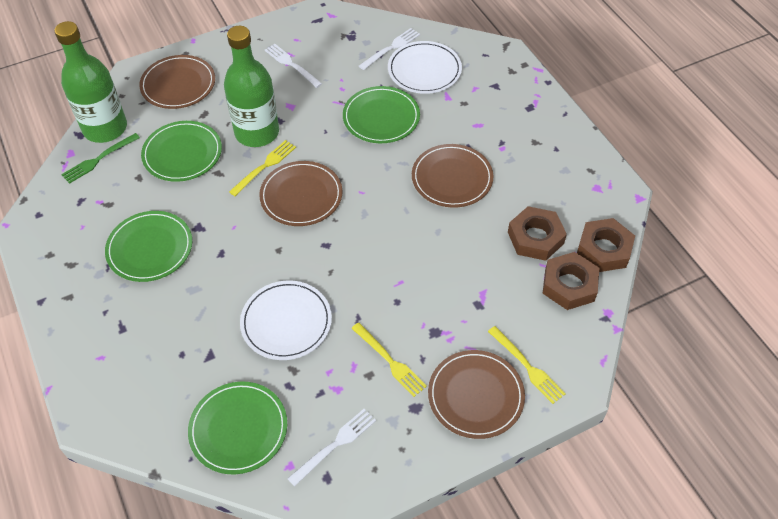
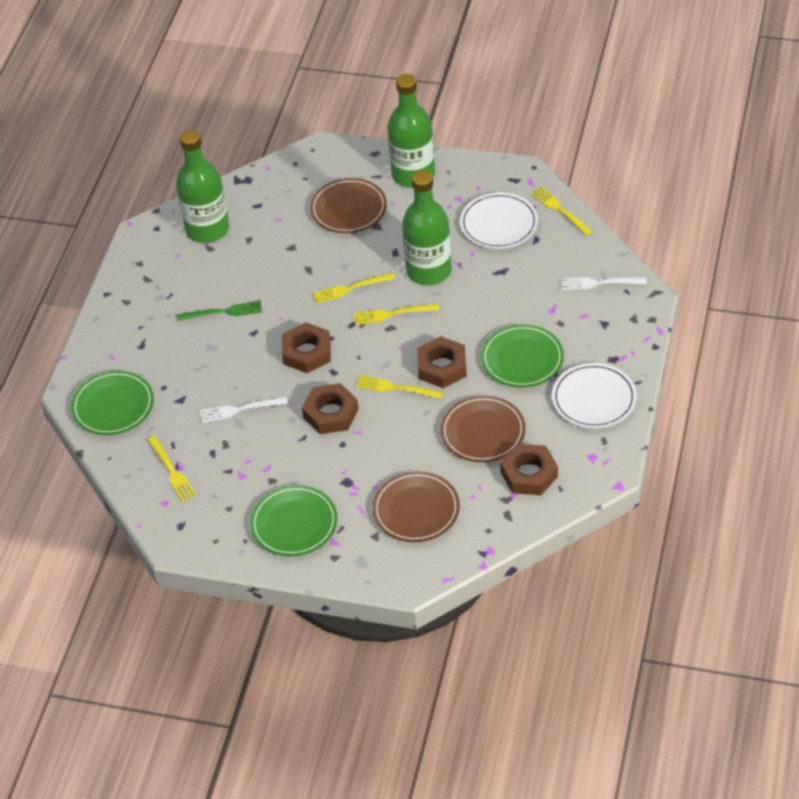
brown nut: [508,206,567,261] [543,252,599,310] [577,218,635,272] = 3 -> [282,322,331,373] [302,383,359,434] [417,336,467,388] [500,444,558,495] = 4
brown plate: [139,55,215,109] [259,161,342,226] [412,144,493,208] [428,350,525,439] = 4 -> [310,178,387,233] [372,471,460,542] [440,395,526,463] = 3
green bottle: [54,21,127,143] [224,26,279,147] = 2 -> [176,130,229,243] [387,74,435,188] [402,170,452,285] = 3
green plate: [105,211,192,282] [141,121,222,182] [188,382,287,474] [343,86,420,143] = 4 -> [71,371,154,435] [250,485,338,557] [481,324,564,388] = 3
white fork: [265,44,322,88] [287,409,376,487] [359,28,420,70] = 3 -> [200,397,288,423] [561,277,646,290] = 2
yellow fork: [229,140,296,196] [351,322,427,397] [488,326,566,404] = 3 -> [147,436,197,502] [312,273,396,304] [354,304,439,325] [356,375,443,399] [531,187,593,236] = 5

